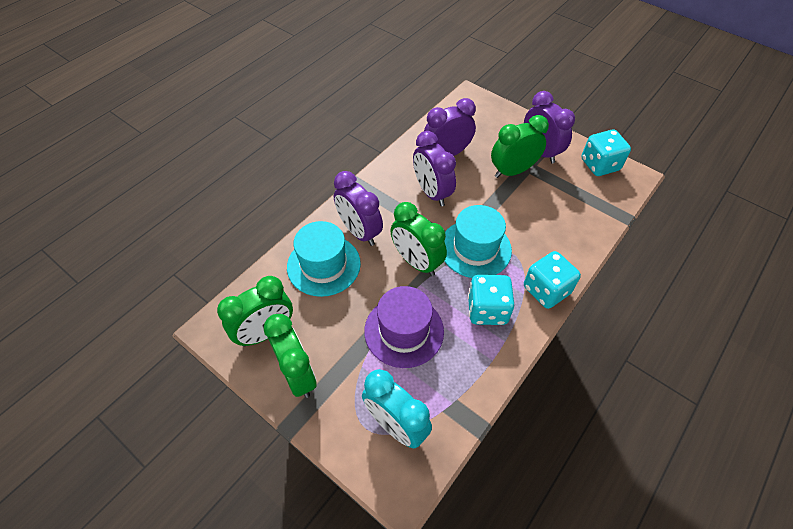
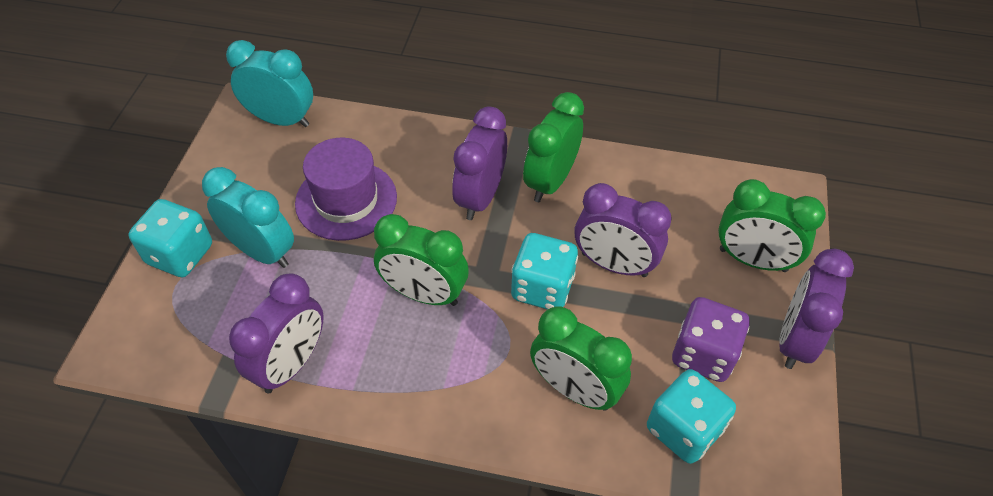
purple dice: none = 0 -> [672,297,750,382] = 1
turquoise clock: [362,369,432,449] = 1 -> [202,167,294,268] [226,40,313,127] = 2
turquoise hat: [287,221,361,297] [444,205,512,278] = 2 -> none = 0

